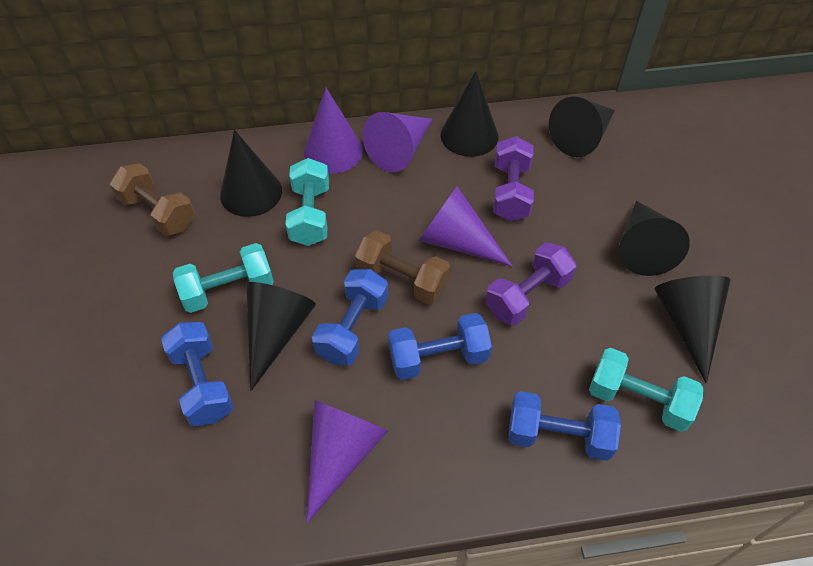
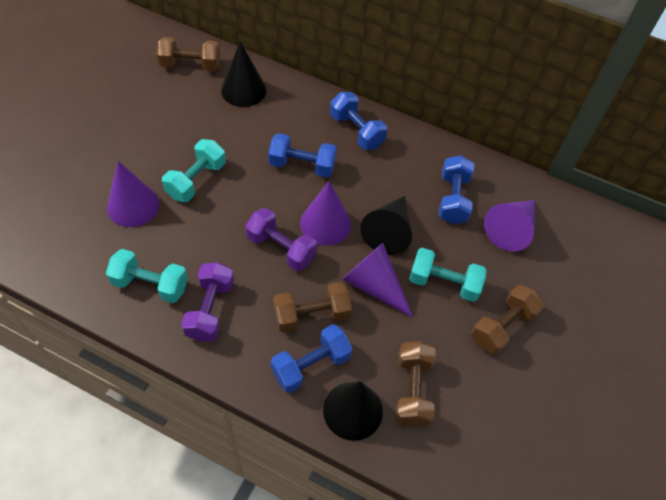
black cone: [220,130,282,217] [246,282,316,391] [440,71,498,157] [549,97,615,157] [618,201,690,276] [655,275,731,384] = 6 -> [221,42,267,107] [323,381,383,441] [360,196,412,255] = 3
brown dumbbell: [110,163,195,236] [355,230,451,305] = 2 -> [157,37,220,71] [273,282,352,333] [395,341,436,427] [471,285,544,355] = 4

